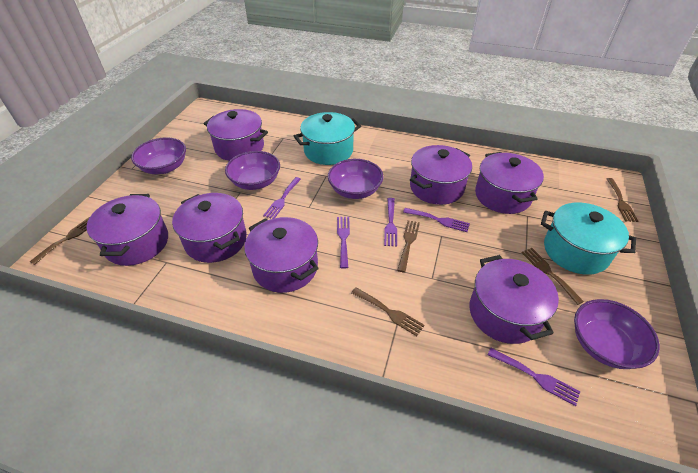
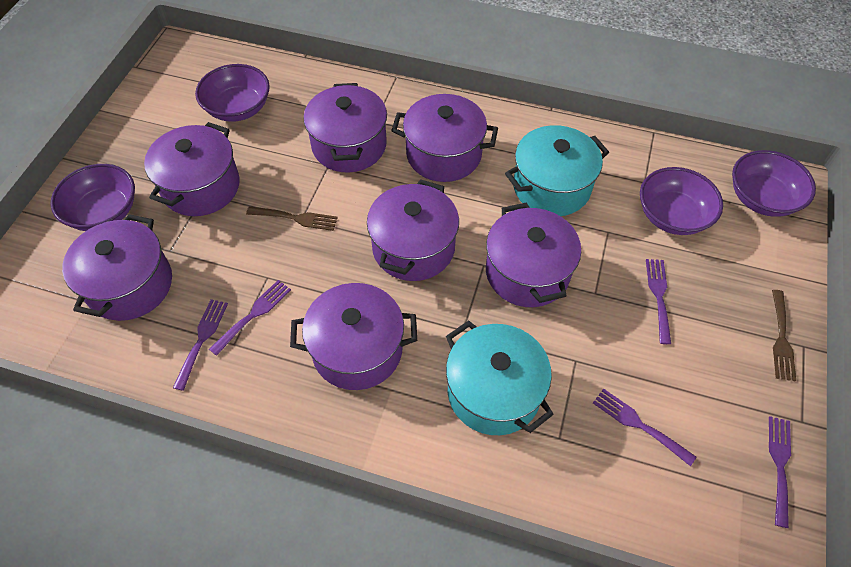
brown fork: [30,217,90,265] [351,287,425,336] [397,220,420,273] [521,248,584,305] [607,178,638,222] = 5 -> [246,206,338,231] [772,290,796,382] = 2

